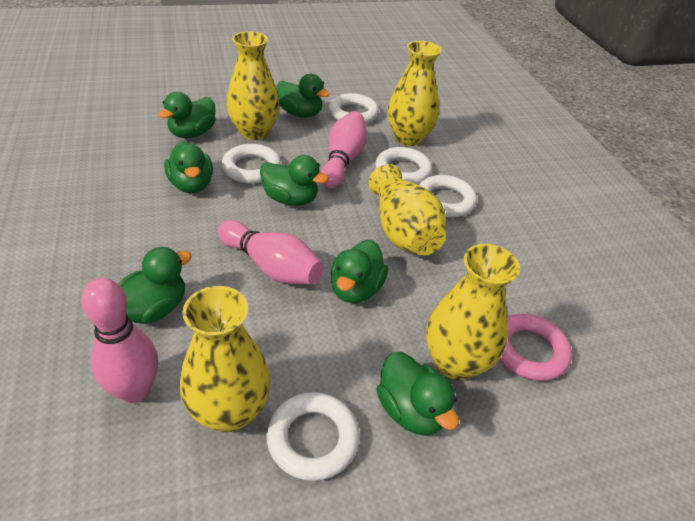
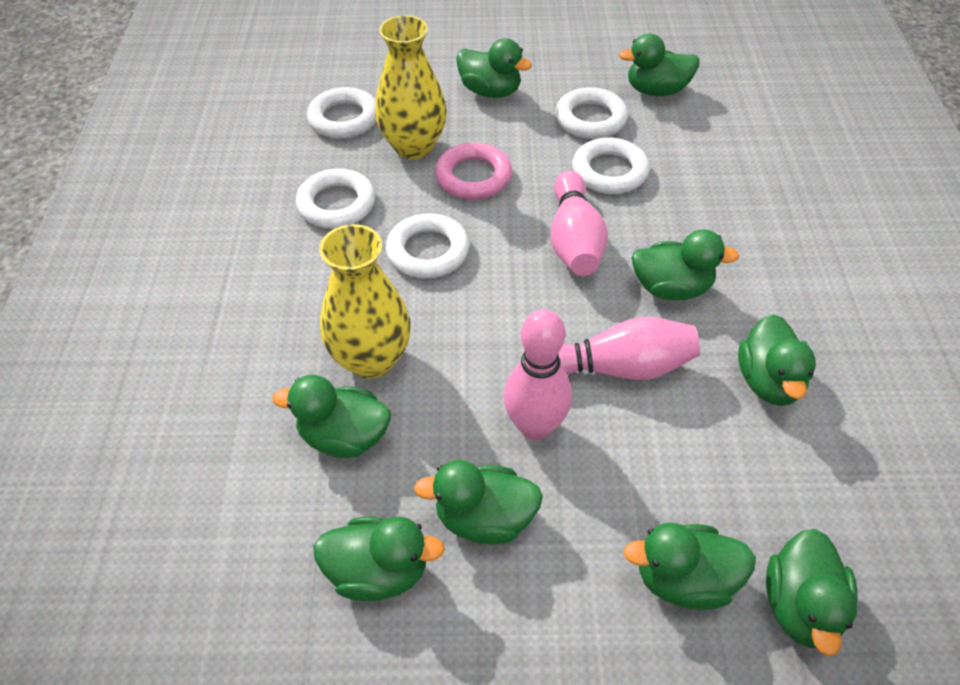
green duck: [118,247,192,324] [159,92,216,138] [164,141,213,193] [260,155,328,206] [276,74,330,118] [331,240,388,303] [377,352,458,436] = 7 -> [272,375,391,458] [313,517,445,601] [414,460,543,544] [456,38,532,98] [619,34,700,96] [623,522,756,610] [631,230,740,300] [738,314,816,406] [766,529,858,656] = 9
yellow vase: [180,286,271,432] [227,31,280,140] [369,164,446,256] [388,41,442,146] [426,244,520,380] = 5 -> [319,224,411,379] [375,15,447,159] = 2

